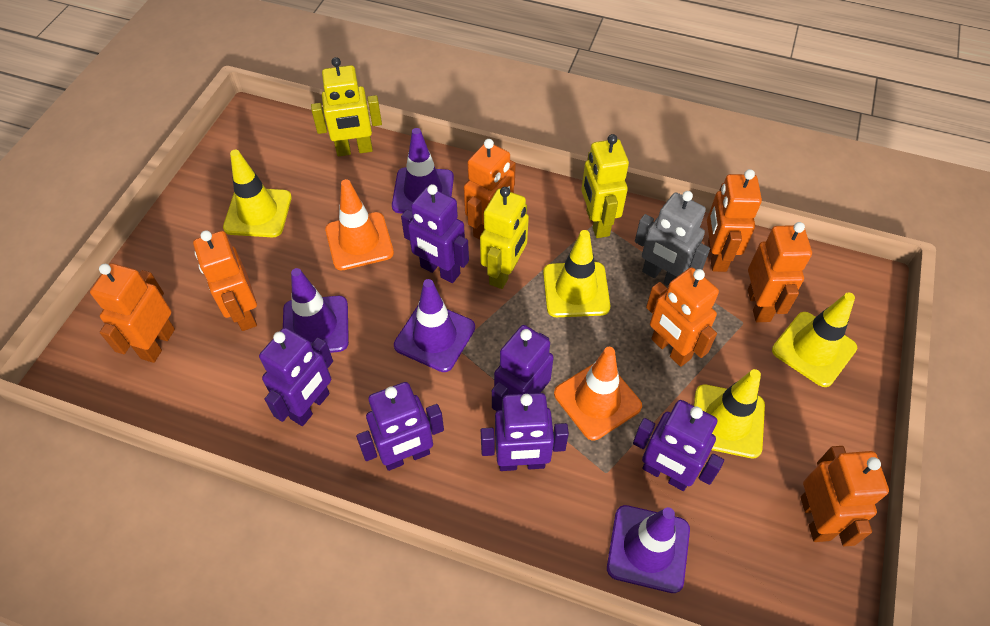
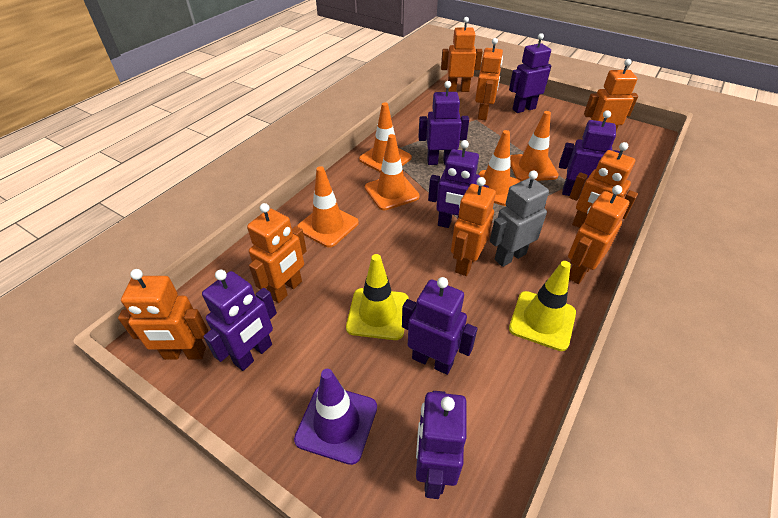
orange robot: [90,263,175,363] [193,230,257,331] [464,139,516,240] [646,267,719,367] [707,169,762,272] [748,222,812,322] [801,446,889,546] = 7 -> [118,269,208,360] [247,203,307,303] [441,17,483,92] [451,177,496,276] [475,38,503,120] [568,185,629,284] [569,142,638,228] [584,59,638,131] = 8
orange traffic cone: [325,179,394,270] [554,347,642,440] = 2 -> [297,166,359,248] [359,102,412,173] [365,134,420,211] [478,130,521,206] [510,111,559,181] = 5
purple robot: [259,328,333,426] [356,382,444,471] [401,184,469,283] [481,393,569,471] [492,325,554,411] [633,400,724,491] = 6 -> [202,270,277,371] [402,277,478,375] [416,391,467,499] [418,81,469,165] [428,140,489,228] [509,33,551,113] [559,110,620,196] = 7
purple traffic cone: [283,268,349,353] [392,128,454,213] [394,279,475,372] [607,505,690,593] = 4 -> [294,369,377,465] = 1
yellow robot: [311,57,382,156] [480,187,529,289] [581,134,629,238] = 3 -> none = 0
yellow traffic cone: [223,150,292,237] [543,230,610,317] [694,369,765,458] [772,292,857,387] = 4 -> [346,254,409,340] [509,261,576,351] = 2

